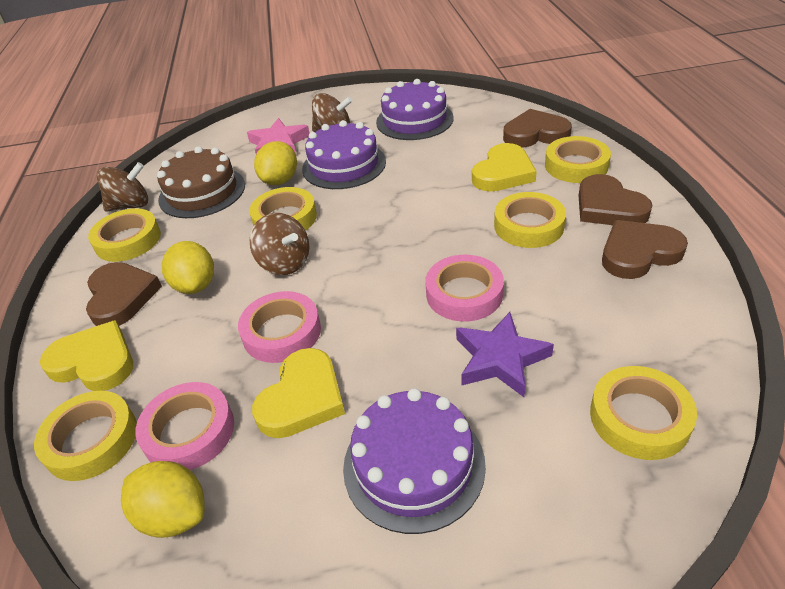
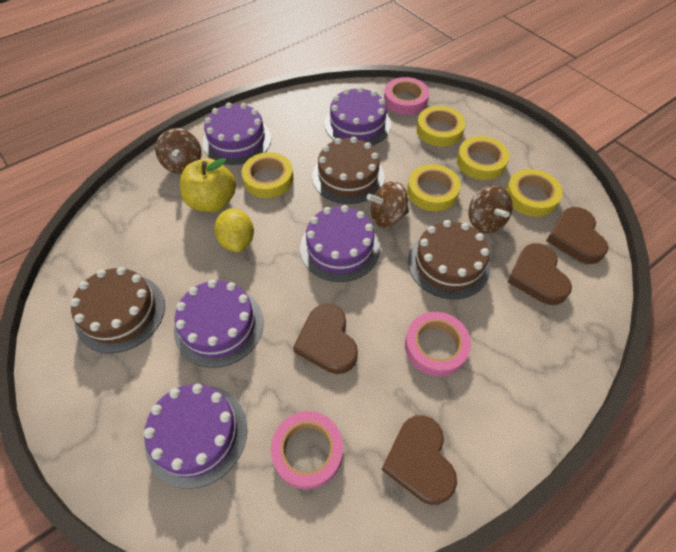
brown cake: [157,146,245,218] = 1 -> [70,267,165,353] [312,137,384,204] [408,220,490,299] = 3
pink star: [247,118,310,156] = 1 -> none = 0
purple cake: [302,120,386,189] [343,388,486,534] [376,79,454,140] = 3 -> [144,384,247,489] [174,279,264,368] [203,102,271,165] [300,205,380,282] [325,87,391,146] = 5
purple star: [456,312,554,397] = 1 -> none = 0
yellow apple: none = 0 -> [180,158,236,212] = 1
yellow heart: [40,320,133,391] [252,348,345,438] [472,143,537,191] = 3 -> none = 0
yellow lemon: [121,461,205,538] [162,241,214,294] [254,141,297,185] = 3 -> [214,208,254,252] = 1
yellow tape: [34,391,137,481] [88,208,161,262] [249,187,317,231] [494,192,566,248] [545,136,611,183] [590,366,697,460] = 6 -> [242,152,294,198] [407,164,461,211] [416,106,465,147] [457,136,509,180] [506,169,563,217] = 5

